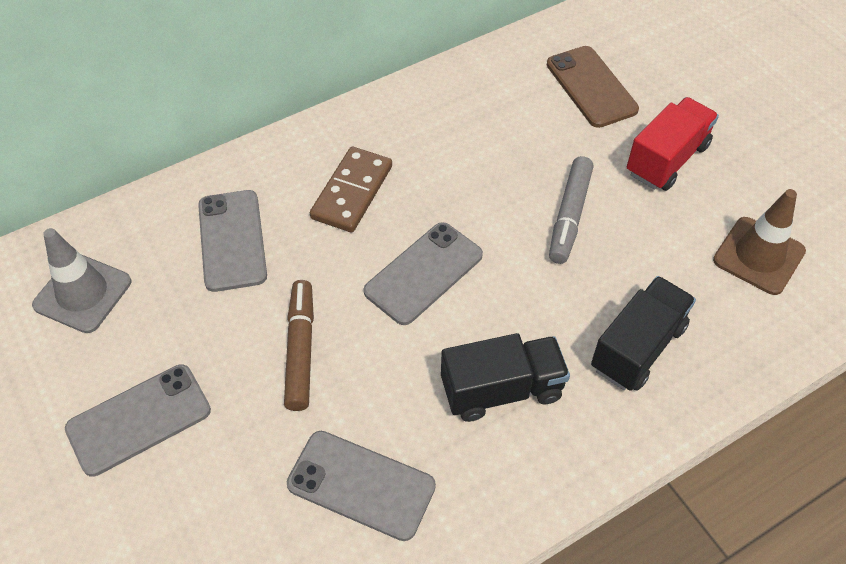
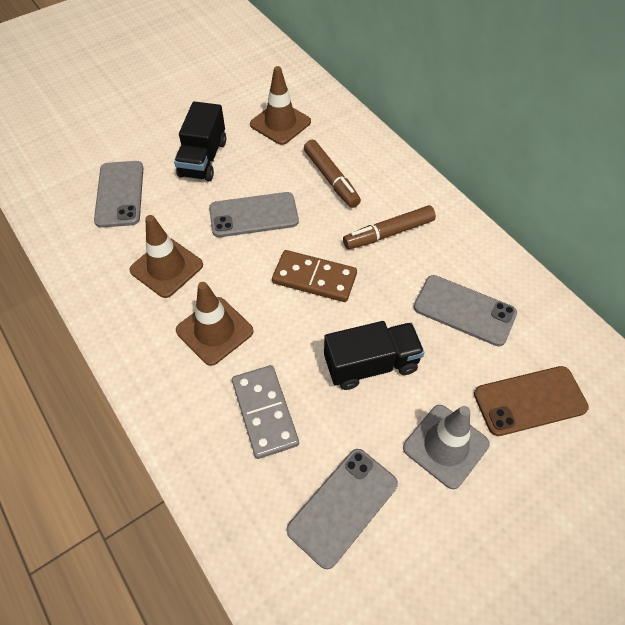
brown marker: [284,280,314,411] = 1 -> [304,140,361,208] [343,205,436,249] = 2
brown traffic cone: [713,189,806,295] = 1 -> [129,215,203,298] [176,282,254,366] [250,66,311,145] = 3
grey domino: none = 0 -> [232,365,299,459] = 1
grey marker: [549,156,593,264] = 1 -> none = 0
red truck: [627,97,719,191] = 1 -> none = 0

